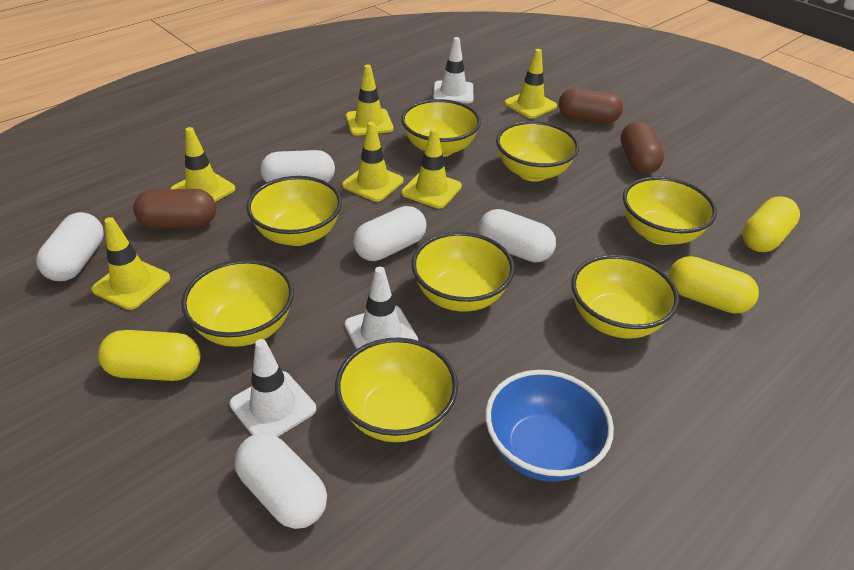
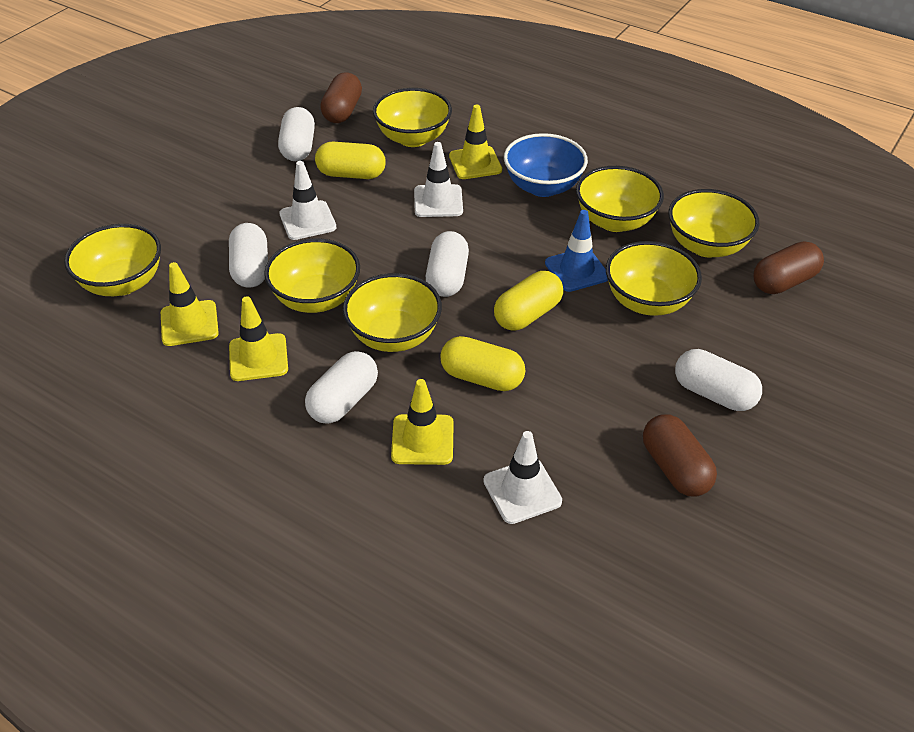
blue traffic cone: none = 0 -> [545,210,608,292] = 1
yellow bowl: [181,259,294,347] [246,176,342,246] [335,337,458,442] [401,99,481,157] [412,232,515,312] [496,121,579,181] [571,255,679,339] [623,177,717,245] = 8 -> [64,224,161,296] [264,238,360,313] [343,273,442,352] [373,88,452,147] [576,166,664,232] [606,241,702,316] [668,189,759,257] = 7
yellow traffic cone: [91,217,170,310] [170,127,235,202] [342,122,404,202] [346,65,393,136] [402,128,462,209] [505,49,557,118] = 6 -> [161,262,219,346] [229,296,288,381] [391,379,454,465] [449,105,502,179] = 4

